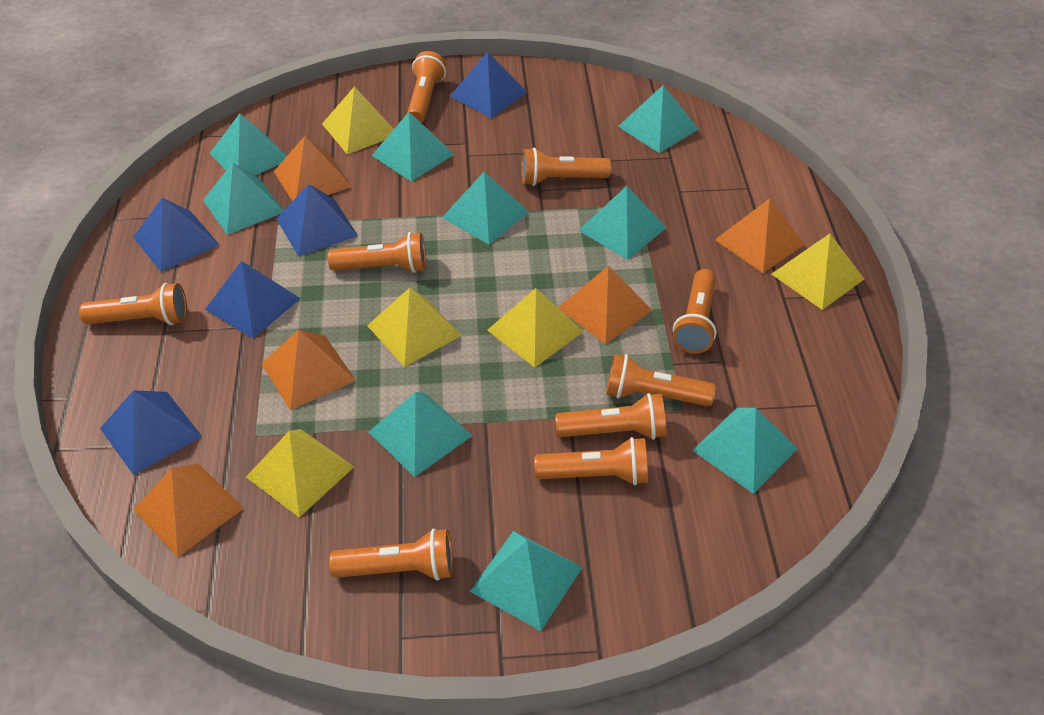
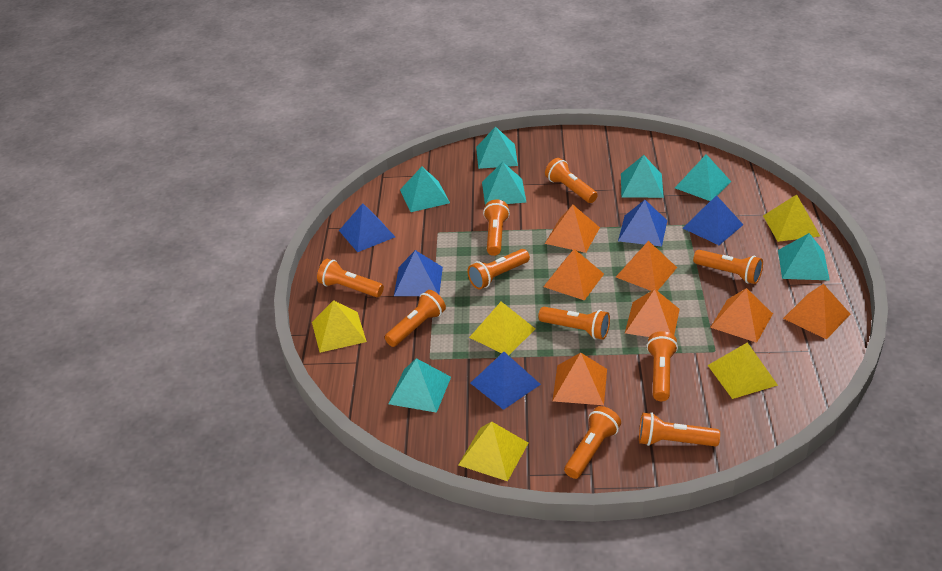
orange flashlight: [79,283,187,325] [328,232,426,273] [329,529,453,581] [407,51,446,123] [521,148,611,186] [534,437,648,485] [555,393,666,440] [606,354,716,406] [673,269,717,354] = 9 -> [317,259,384,297] [385,290,446,347] [467,249,530,289] [483,199,510,256] [538,307,610,340] [545,158,598,203] [564,406,621,479] [639,412,720,446] [647,331,678,401] [693,250,763,284] = 10
orange pyramid: [133,464,244,557] [261,329,356,410] [274,136,352,201] [558,266,652,345] [715,198,805,273] = 5 -> [543,249,604,301] [545,205,600,253] [552,353,607,405] [616,241,677,291] [625,289,680,337] [710,288,773,343] [783,284,850,339] = 7
turquoise pyramid: [203,163,284,235] [210,113,287,176] [369,392,473,477] [371,112,455,182] [442,172,529,244] [470,531,583,631] [578,186,667,260] [618,85,698,153] [692,408,798,494] = 9 -> [388,358,451,413] [400,167,450,212] [476,126,518,169] [482,162,526,205] [621,155,664,198] [675,154,731,201] [778,233,830,281] = 7

